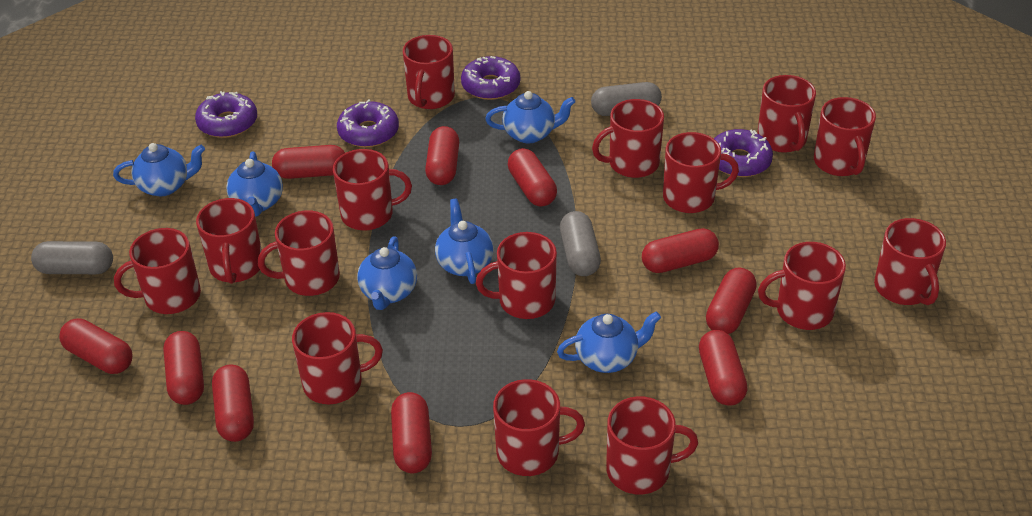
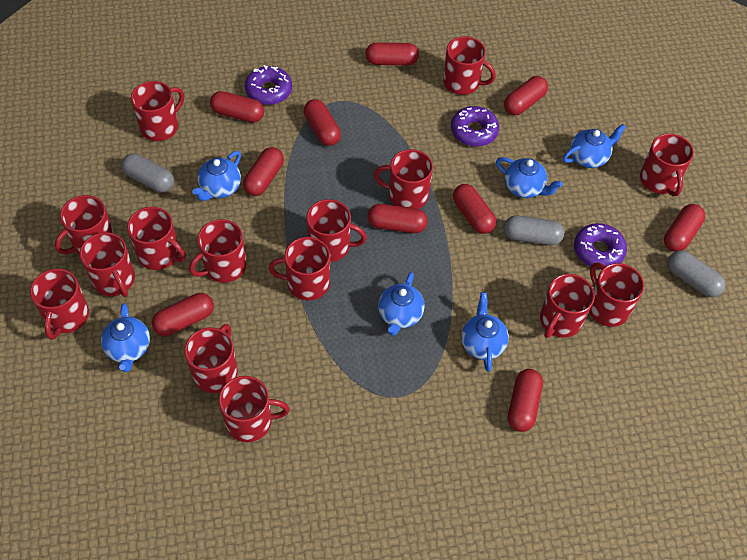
purple donut: [195,91,257,138] [337,100,399,147] [461,56,520,100] [714,129,773,177] = 4 -> [245,65,292,105] [451,106,499,146] [574,223,627,269] = 3

